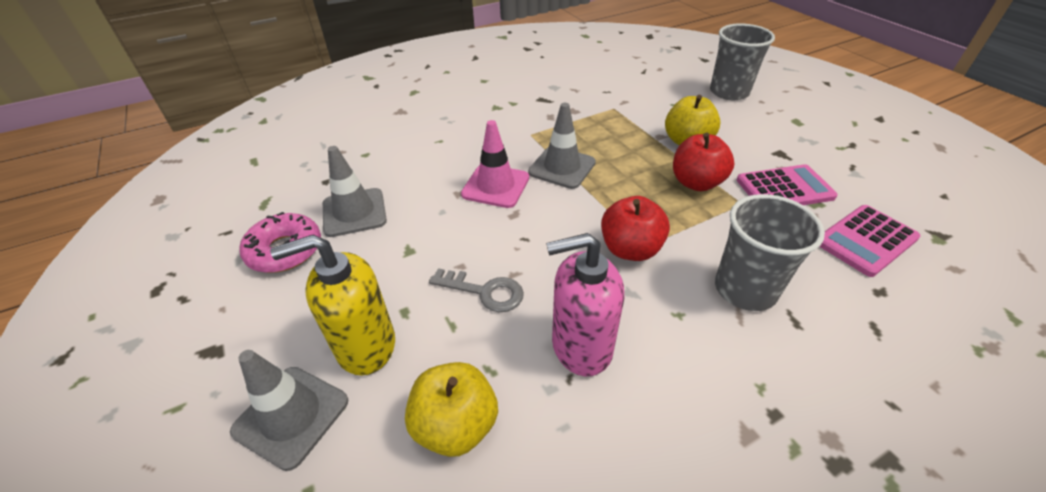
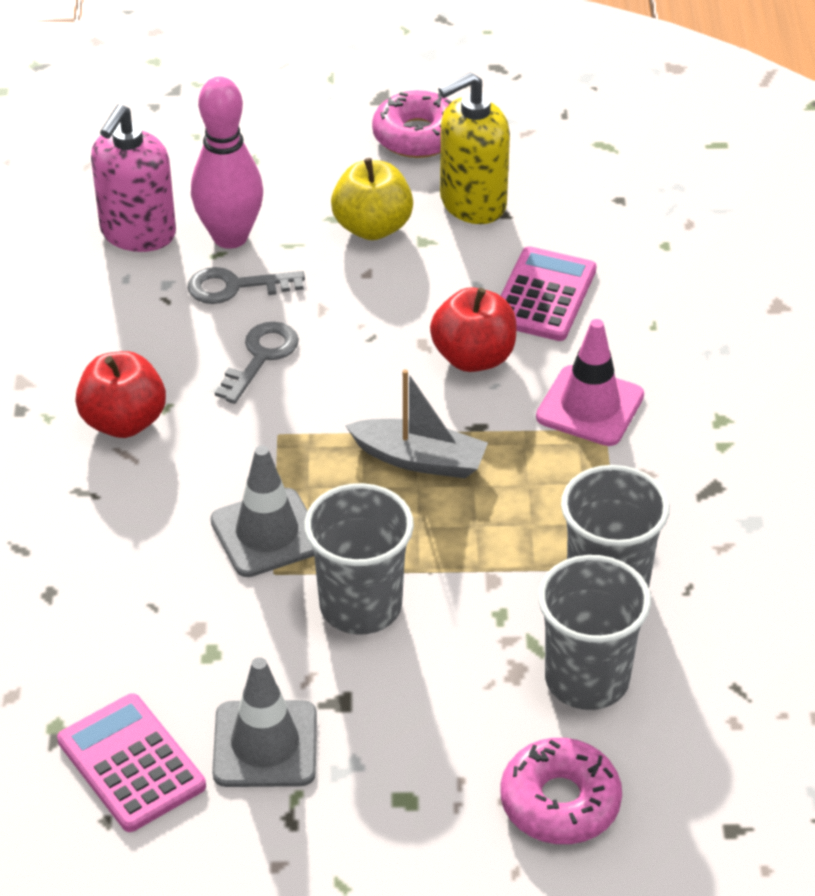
grey boat: none = 0 -> [345,369,488,478] = 1
grey cup: [710,24,775,100] [715,194,825,311] = 2 -> [304,483,414,635] [538,555,651,710] [561,465,670,588] = 3
grey key: [429,268,524,312] = 1 -> [188,267,305,304] [215,322,299,404] = 2
grey traffic cone: [230,350,348,471] [323,146,387,237] [528,103,596,189] = 3 -> [210,445,314,577] [212,657,317,787] = 2
pink bowling pin: none = 0 -> [191,77,263,249] = 1
pink donut: [239,212,321,273] = 1 -> [372,90,452,158] [500,738,622,844] = 2
yellow apple: [405,362,498,457] [665,95,720,145] = 2 -> [331,158,413,240] = 1

